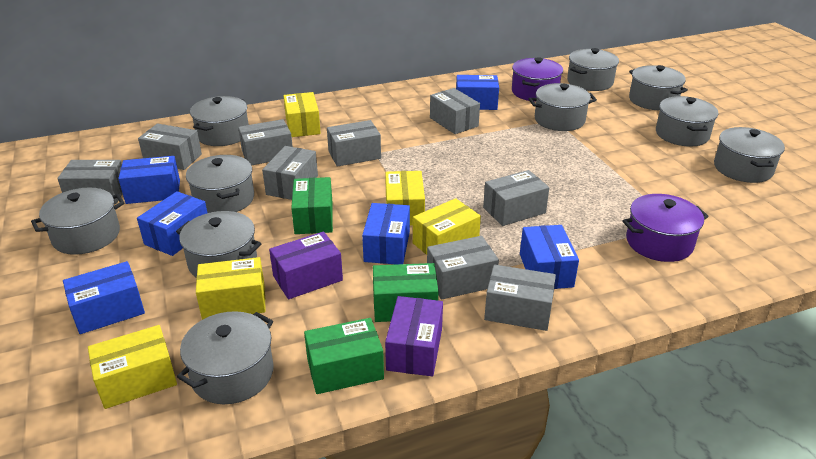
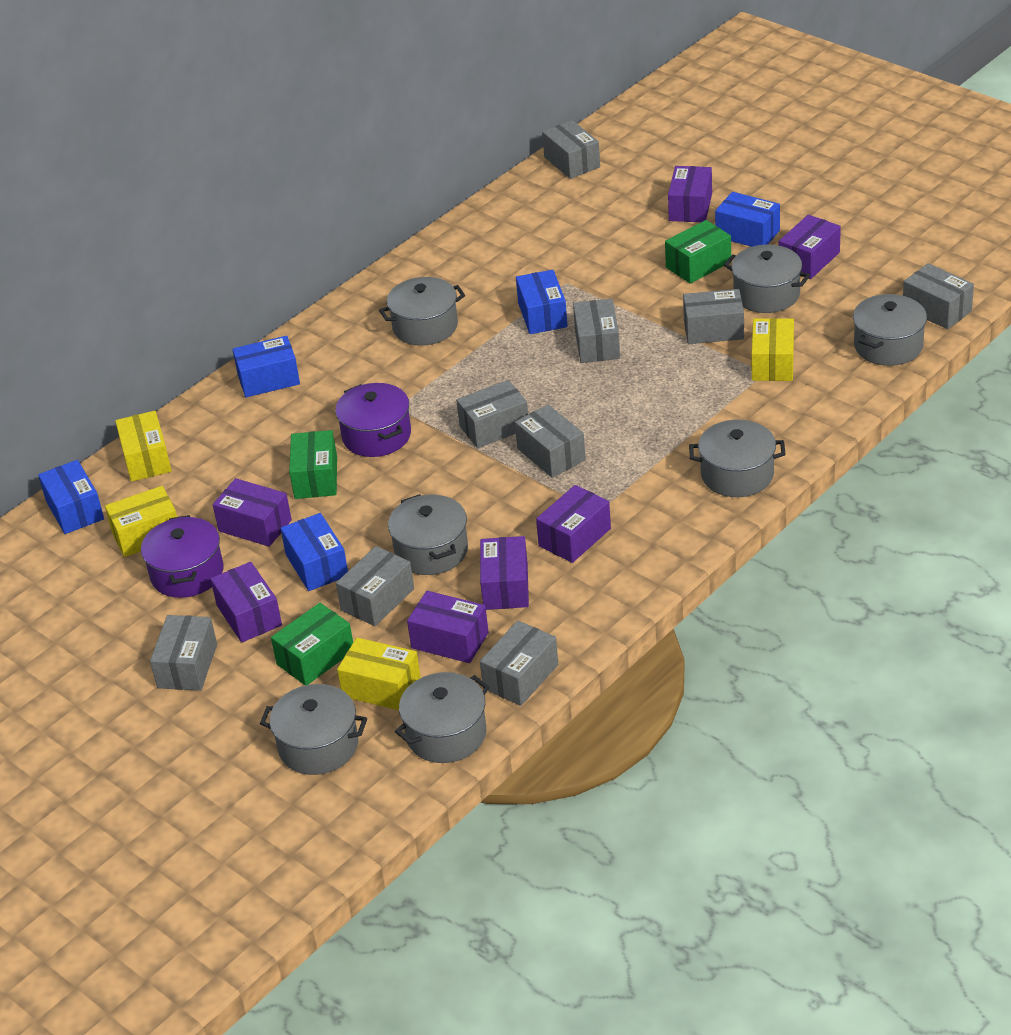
blue box: [63,261,145,334] [118,156,180,204] [137,191,207,256] [362,203,410,264] [456,75,499,110] [520,225,579,289] = 6 -> [38,460,104,534] [232,336,300,397] [280,513,348,591] [516,270,568,334] [715,192,780,247] = 5
grey pot: [31,188,125,255] [176,211,262,277] [177,311,274,404] [186,155,254,213] [190,96,249,146] [529,83,597,131] [567,48,619,91] [629,65,688,110] [656,96,718,147] [714,127,785,183] = 10 -> [260,684,367,775] [379,277,465,346] [388,494,468,575] [395,672,490,763] [689,420,785,497] [724,244,810,313] [853,294,927,366] = 7
purple box: [269,231,343,299] [385,296,443,376] = 2 -> [211,562,282,643] [213,478,292,547] [407,591,489,663] [480,536,529,610] [536,485,611,563] [668,166,712,222] [779,215,841,279] = 7
yellow box: [88,325,177,409] [196,257,266,320] [283,92,321,137] [385,171,425,225] [413,198,481,255] = 5 -> [105,486,177,557] [115,411,172,482] [337,637,421,710] [752,318,794,381] = 4

